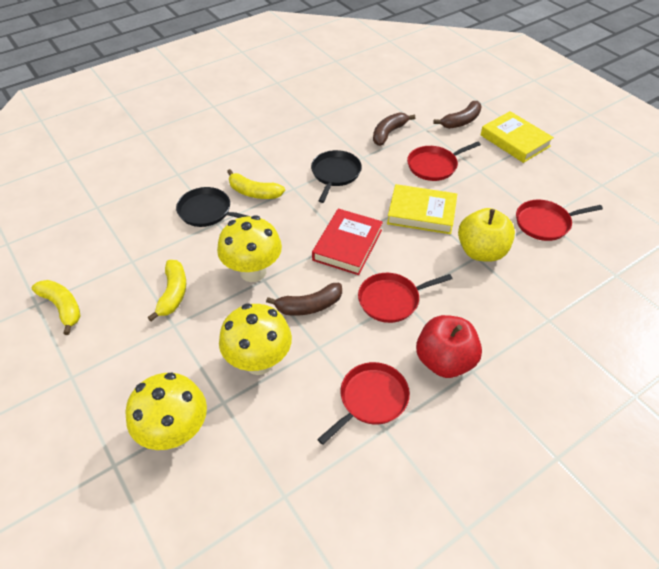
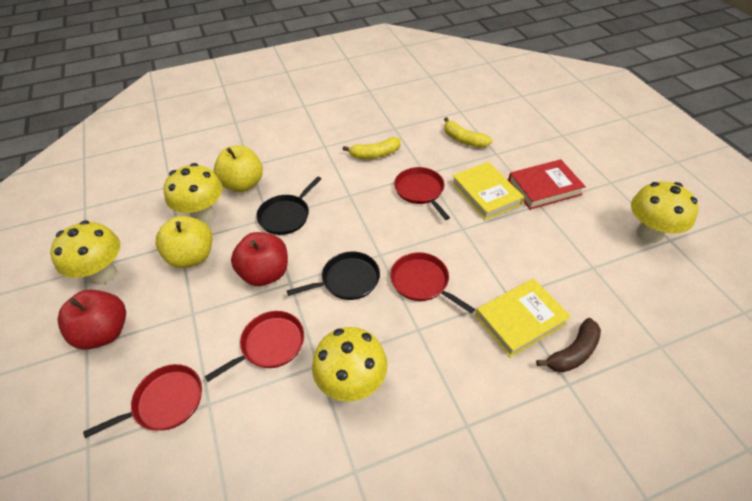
brown banana: [266,283,342,316] [373,112,415,146] [433,101,482,129] = 3 -> [536,318,601,372] = 1
red apple: [416,315,482,378] = 1 -> [57,290,126,350] [231,232,288,286] = 2
yellow apple: [458,208,515,262] = 1 -> [155,216,212,268] [213,145,263,192] = 2
yellow banana: [32,280,81,335] [148,260,186,321] [227,169,285,199] = 3 -> [343,137,400,159] [444,117,492,148] = 2
yellow mushroom: [125,373,207,450] [217,215,282,282] [219,303,292,375] = 3 -> [50,220,120,285] [164,163,223,223] [312,327,388,402] [631,181,699,243] = 4

